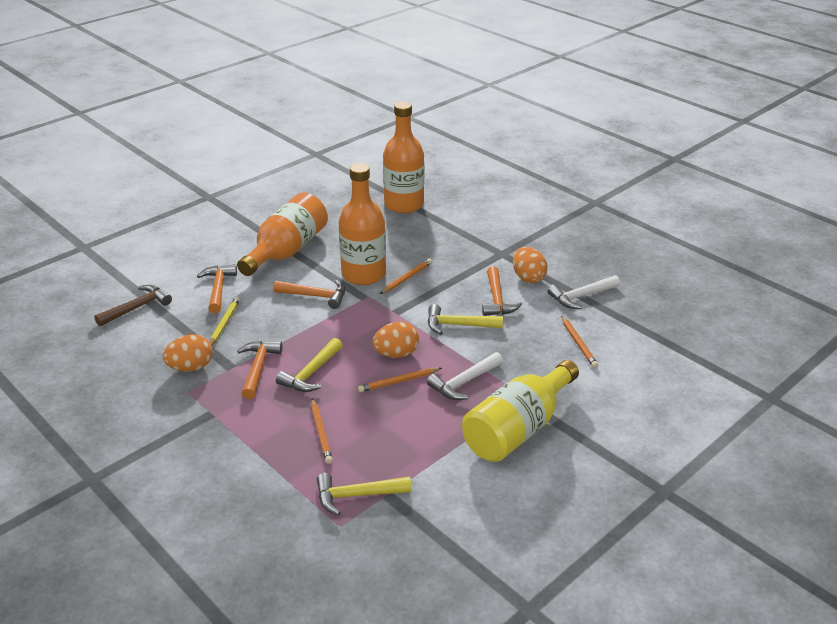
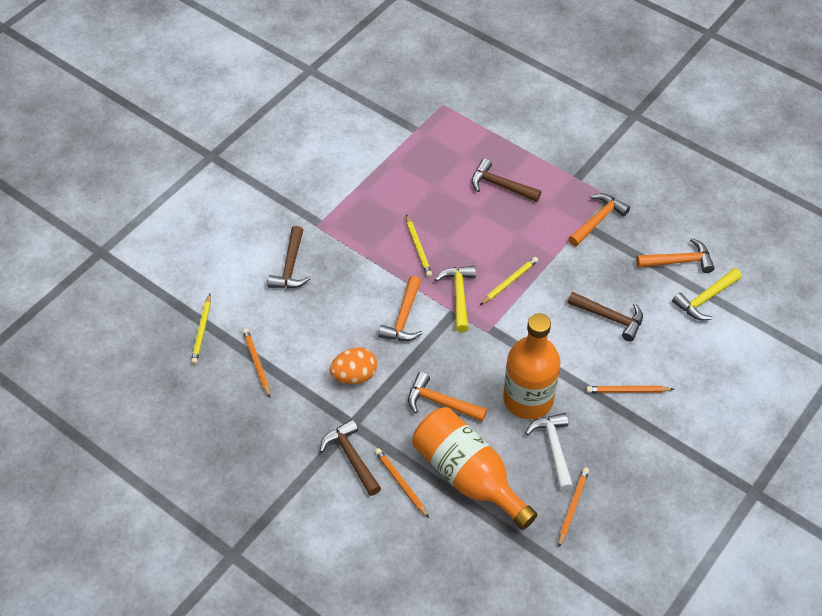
brown hammer: [94,285,172,326] = 1 -> [268,226,310,288] [320,419,381,496] [472,159,541,202] [567,292,643,341] = 4
orange bottle: [237,192,328,276] [339,163,386,285] [383,102,424,213] = 3 -> [412,407,538,530] [503,313,560,419] = 2
orange egg: [163,334,213,371] [372,321,419,358] [513,247,548,283] = 3 -> [330,347,377,384] = 1
white hammer: [427,352,503,400] [548,275,620,309] = 2 -> [526,413,573,491] = 1
yellow bottle: [462,360,579,462] = 1 -> none = 0
yellow hammer: [276,338,343,392] [316,473,412,516] [428,304,503,335] = 3 -> [435,266,476,332] [672,268,742,320] = 2
yellow pencil: [210,297,240,346] = 1 -> [191,294,211,364] [406,215,432,277] [480,257,538,305] = 3

